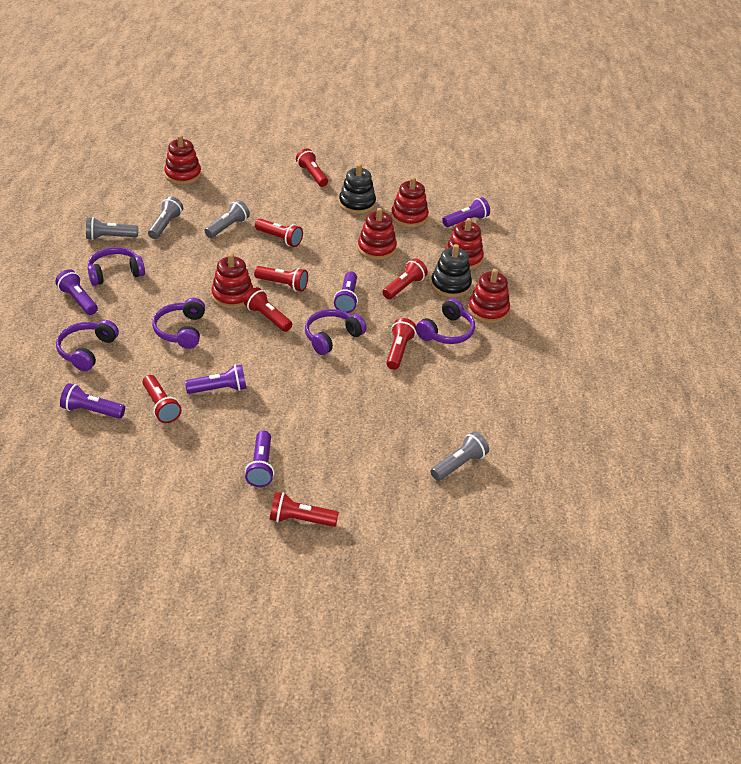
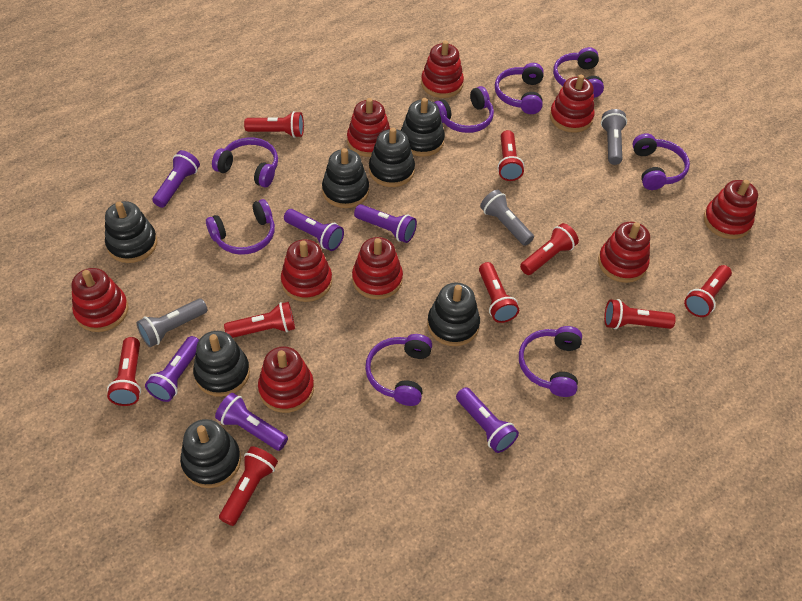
black stacking toy: [339,164,376,214] [431,244,472,298] = 2 -> [105,201,157,263] [180,419,241,488] [193,331,250,397] [322,148,369,208] [369,128,415,187] [401,98,445,157] [427,283,480,346] = 7
grey flashlight: [86,217,138,240] [148,196,183,239] [204,200,250,238] [431,432,489,481] = 4 -> [137,299,208,347] [480,190,534,246] [601,109,627,165] = 3
purple headphones: [56,320,119,371] [88,247,145,286] [152,298,205,349] [305,309,366,355] [416,298,475,344] = 5 -> [206,199,275,255] [212,137,278,188] [365,334,432,406] [434,86,494,133] [495,63,544,114] [519,326,582,397] [553,47,604,98] [632,133,690,190] = 8
red flashlight: [142,375,182,423] [244,287,292,332] [254,266,308,292] [255,219,303,247] [270,492,339,527] [296,148,328,187] [382,258,428,299] [386,318,416,370] = 8 -> [107,337,141,406] [219,446,278,526] [224,302,295,338] [244,111,304,138] [479,262,519,323] [497,130,524,181] [520,223,579,275] [604,299,676,329] [684,265,732,317] = 9
red stacking toy: [164,135,201,185] [211,253,253,309] [358,208,397,260] [391,177,429,228] [445,218,484,270] [468,269,510,323] = 6 -> [71,268,128,332] [258,346,314,413] [281,239,332,302] [347,98,390,157] [352,237,403,299] [421,41,464,98] [550,75,595,133] [598,222,650,283] [704,180,758,239] = 9

